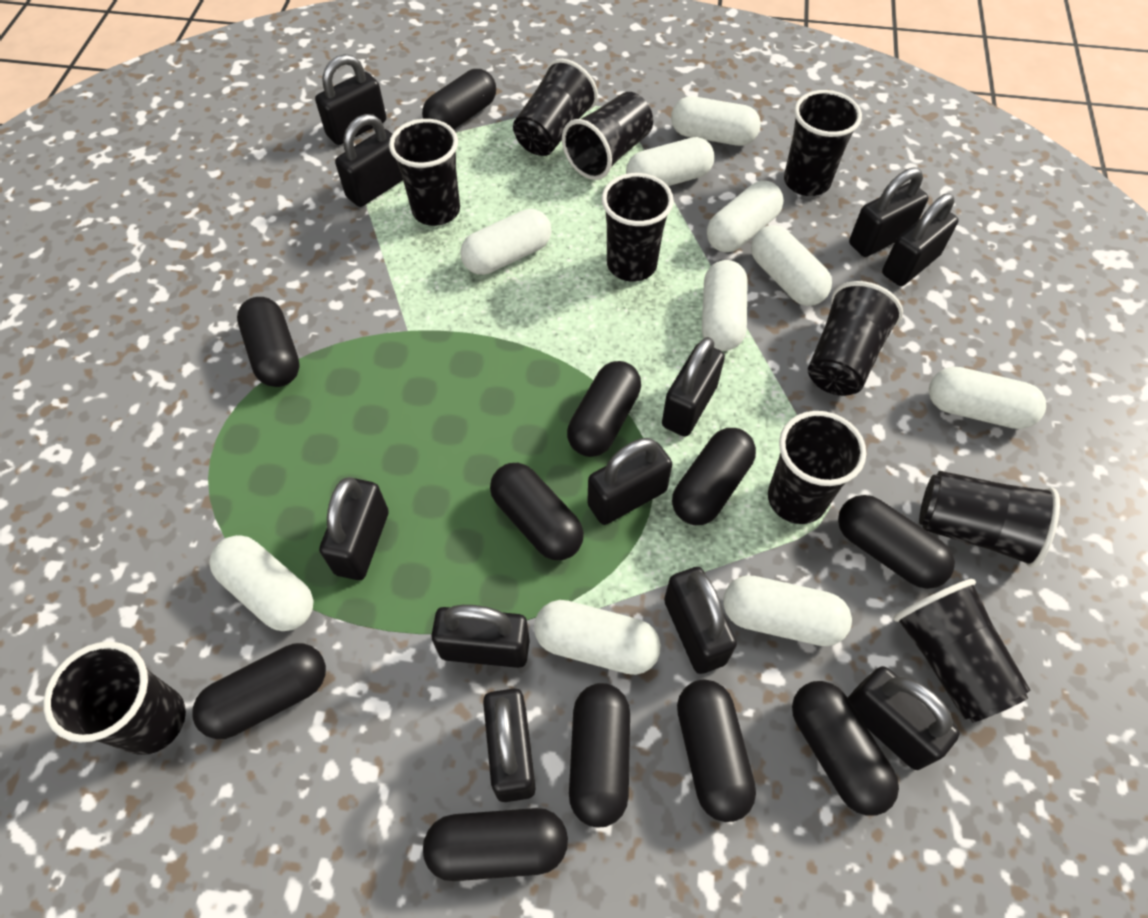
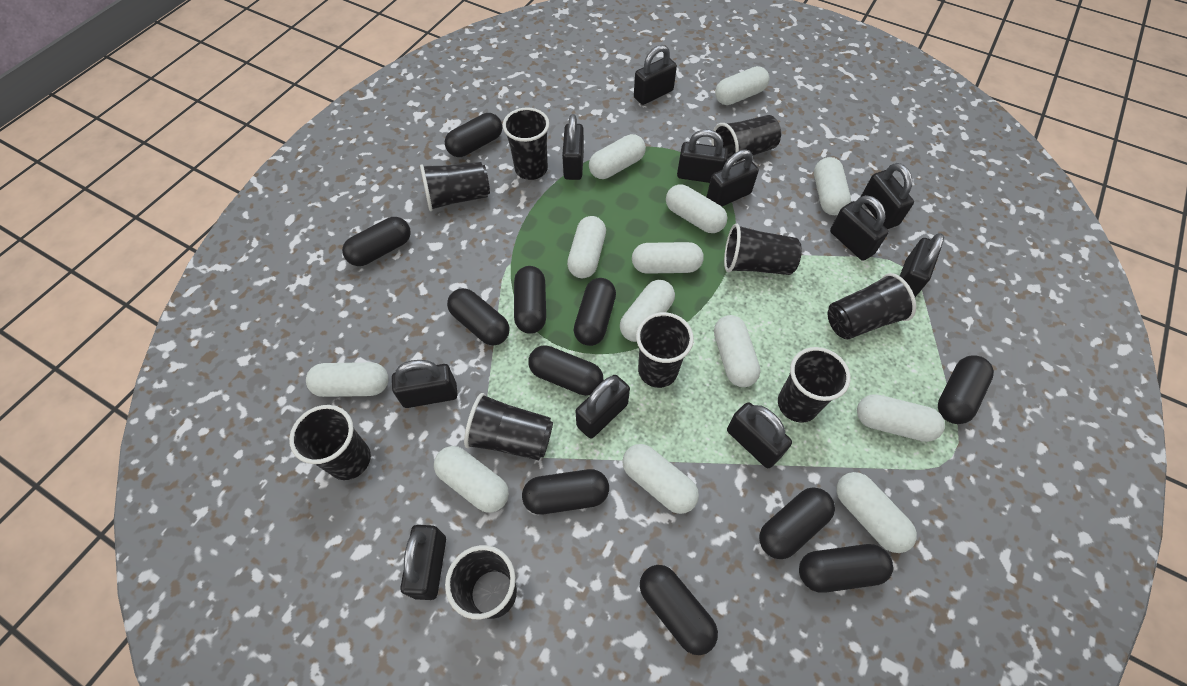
white capsule: [209,535,314,631] [460,209,551,275] [534,600,661,675] [626,137,714,186] [671,96,761,146] [702,260,748,351] [707,181,784,252] [723,575,852,646] [751,225,832,306] [929,367,1046,429] = 10 -> [306,362,389,397] [434,446,509,513] [567,216,606,278] [589,134,646,179] [620,280,675,342] [622,444,699,514] [632,242,704,274] [666,184,727,233] [714,315,761,387] [715,66,769,105] [814,157,851,215] [836,472,917,553] [857,394,945,442] = 13

